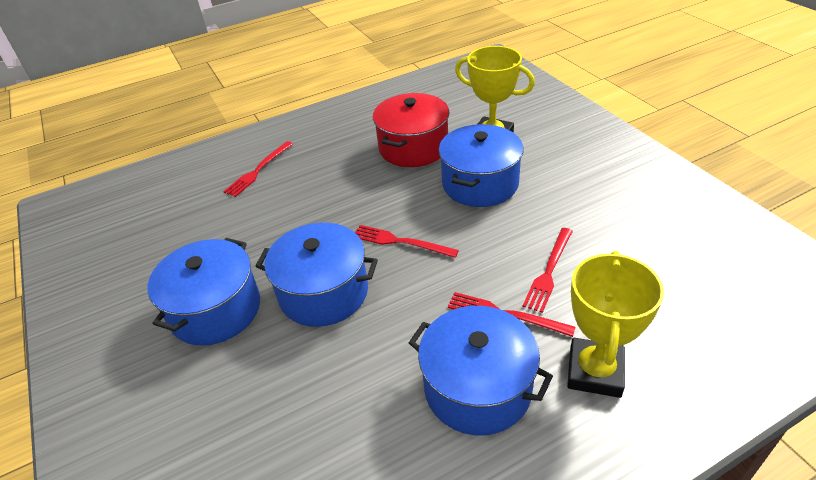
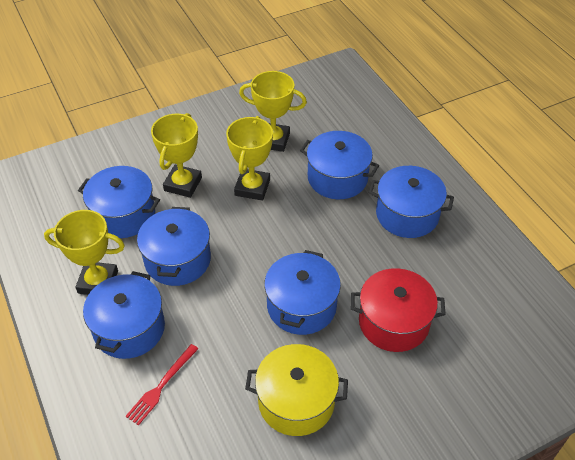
blue pot: [148,238,260,346] [256,223,378,327] [409,306,553,435] [439,124,524,207] = 4 -> [78,166,160,238] [83,271,165,359] [137,207,211,286] [264,250,341,335] [300,131,379,199] [369,166,454,238] = 6
red fork: [223,141,293,197] [355,225,459,258] [448,292,575,337] [523,228,573,313] = 4 -> [126,344,198,426] = 1
yellow pot: none = 0 -> [245,344,348,436] = 1
yellow trophy: [455,46,535,132] [567,251,664,398] = 2 -> [44,210,125,295] [151,113,202,198] [226,116,273,201] [239,71,307,152] = 4

